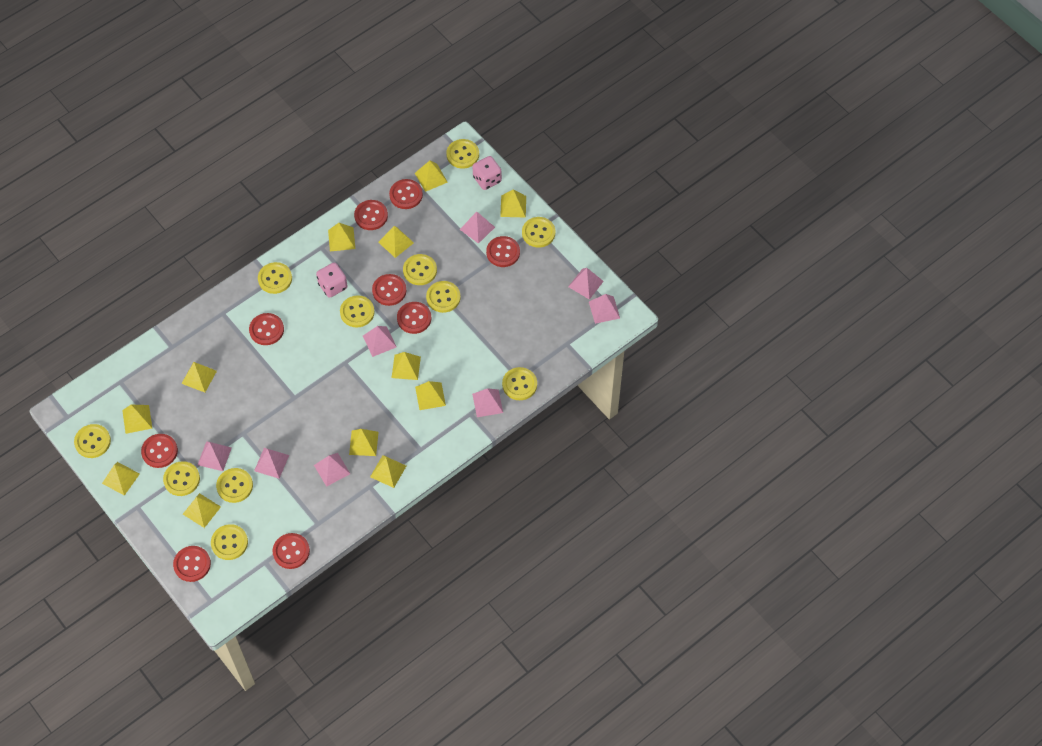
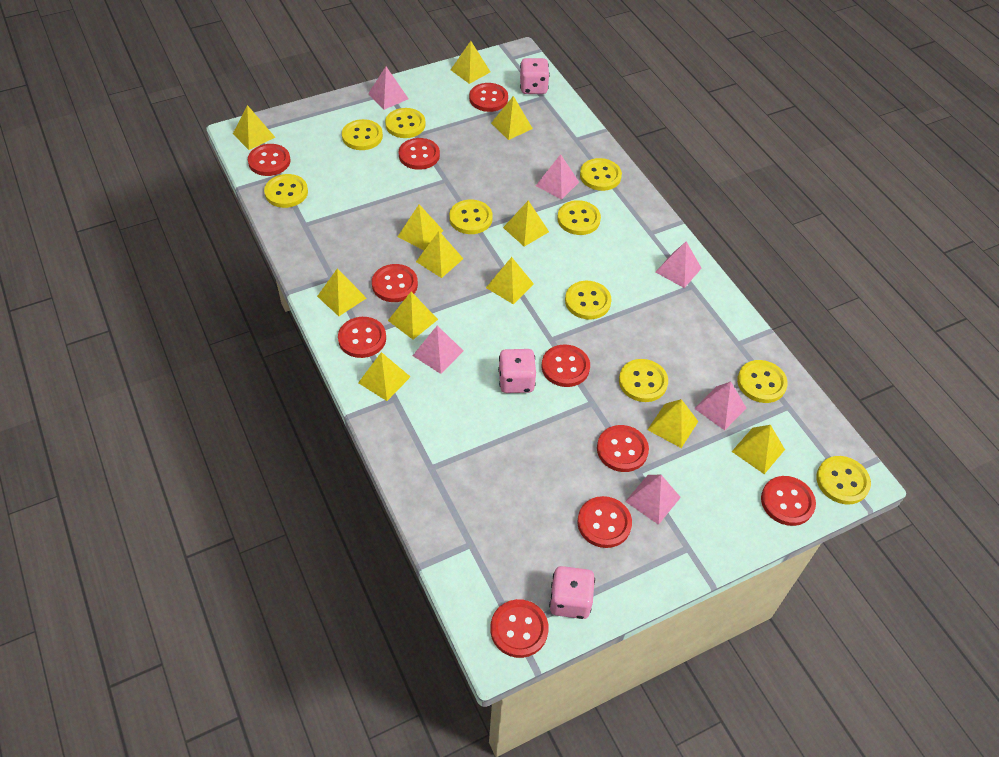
pink dice: [316,263,347,298] [473,156,502,190] = 2 -> [498,349,536,393] [520,58,550,94] [549,566,595,619] = 3
pink pyramid: [198,441,232,471] [254,448,289,479] [314,453,350,487] [363,326,396,357] [459,212,495,244] [472,388,503,417] [568,268,604,300] [589,294,620,324] = 8 -> [368,67,408,110] [413,325,463,374] [536,154,579,200] [625,475,681,525] [656,242,702,288] [694,381,746,430] = 6
red button: [141,434,178,468] [173,546,211,582] [249,313,284,345] [273,533,310,569] [354,200,388,230] [372,274,407,306] [389,179,423,209] [397,302,431,334] [486,236,520,267] = 9 -> [248,144,291,176] [338,317,386,358] [372,264,418,302] [399,138,440,170] [469,83,508,112] [490,599,549,658] [542,344,590,387] [577,496,632,548] [597,425,649,472] [761,476,816,526] = 10
yellow button: [74,424,111,458] [163,461,200,496] [211,524,248,560] [216,468,253,503] [258,262,292,294] [340,295,375,328] [403,254,437,285] [426,281,461,313] [446,139,479,169] [502,367,537,400] [522,217,555,248] = 11 -> [264,174,308,208] [342,119,383,150] [385,108,426,138] [449,200,493,234] [557,200,601,235] [565,281,612,319] [580,158,622,191] [619,359,668,402] [737,360,788,403] [816,456,871,504] = 10

